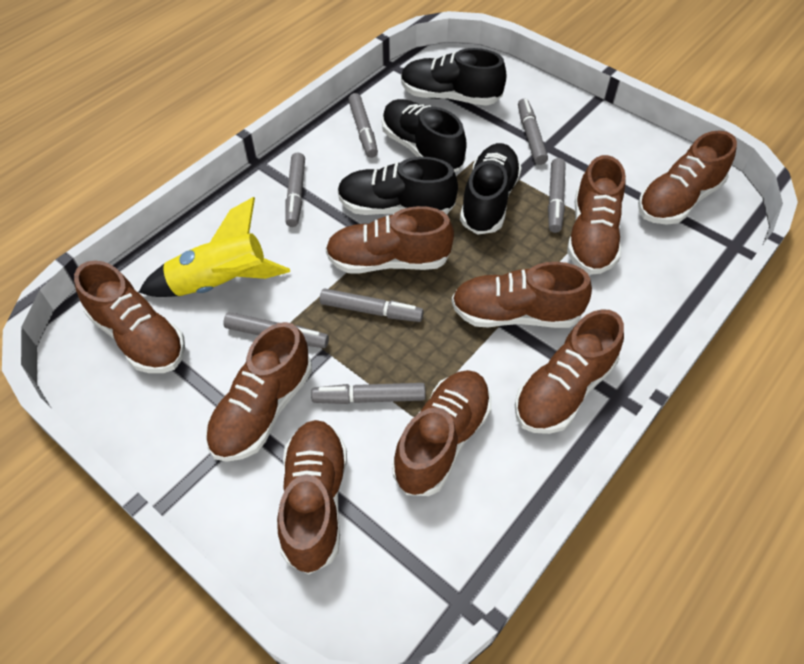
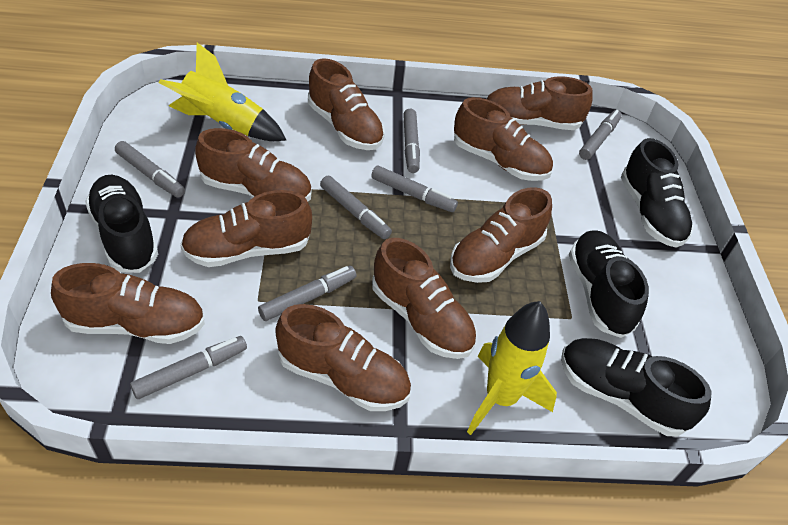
yellow rocket: [138,197,290,297] = 1 -> [159,43,286,141] [467,301,557,435] = 2

